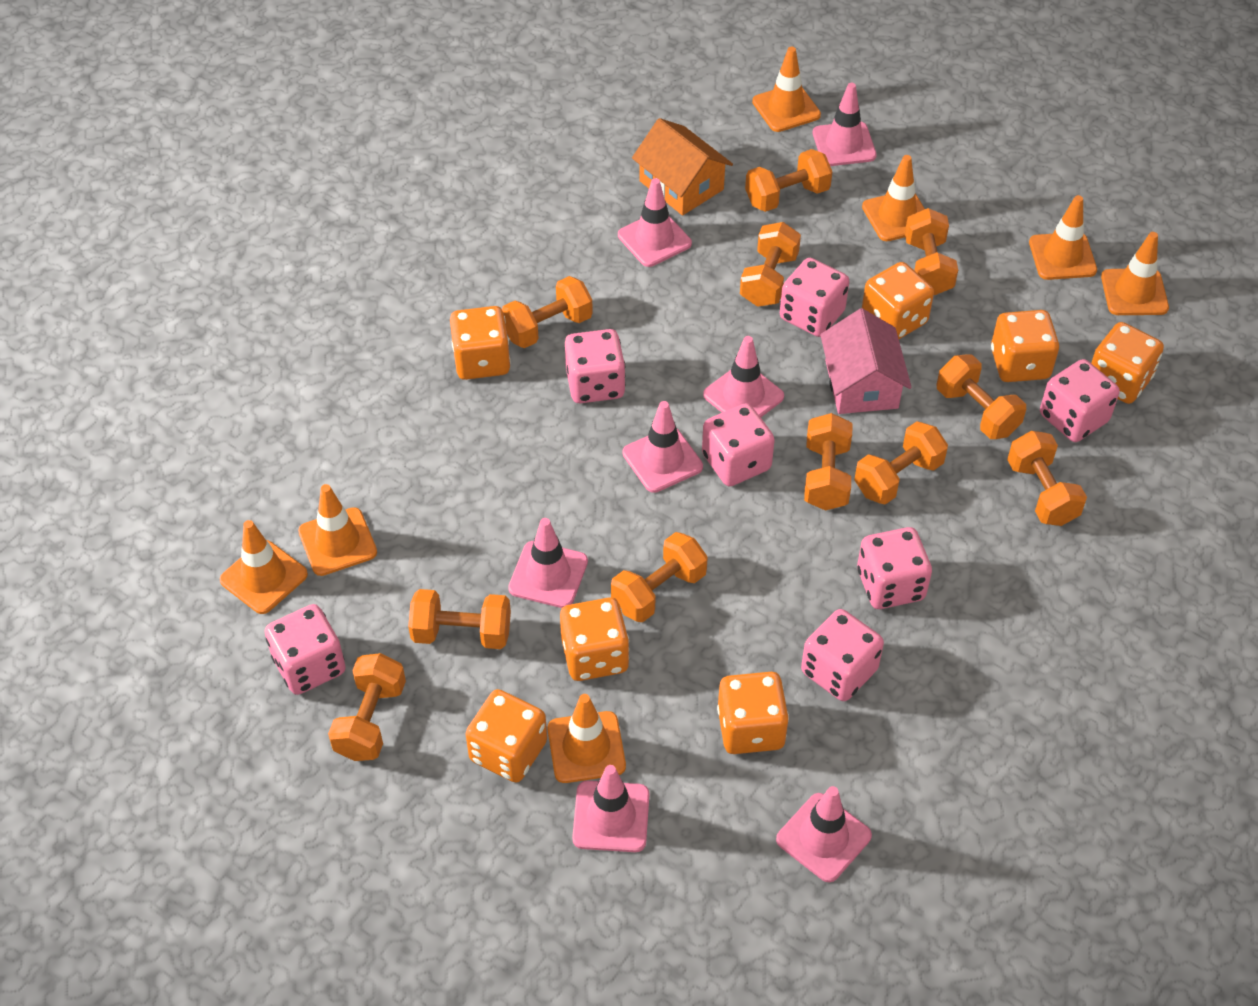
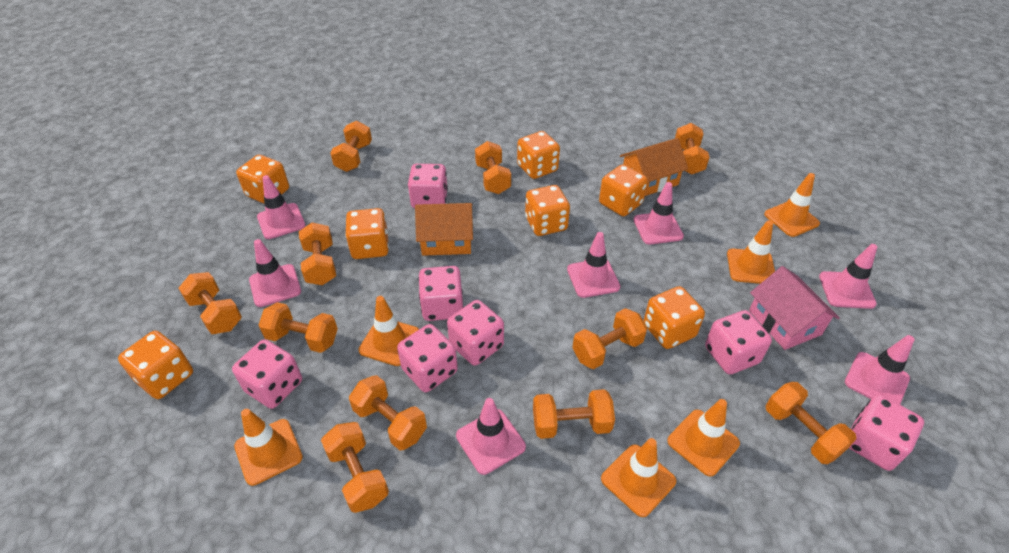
orange house: [632,118,733,215] = 1 -> [415,203,473,256] [620,138,688,196] = 2
orange traffic cone: [220,520,308,614] [298,484,377,576] [547,694,626,783] [752,47,821,132] [862,155,925,241] [1029,195,1097,280] [1101,232,1169,315] = 7 -> [234,409,303,486] [359,296,419,366] [601,438,676,517] [667,399,740,477] [727,220,775,284] [764,173,820,237] = 6

